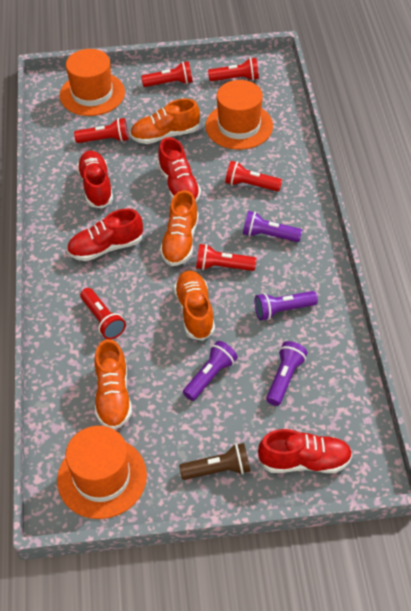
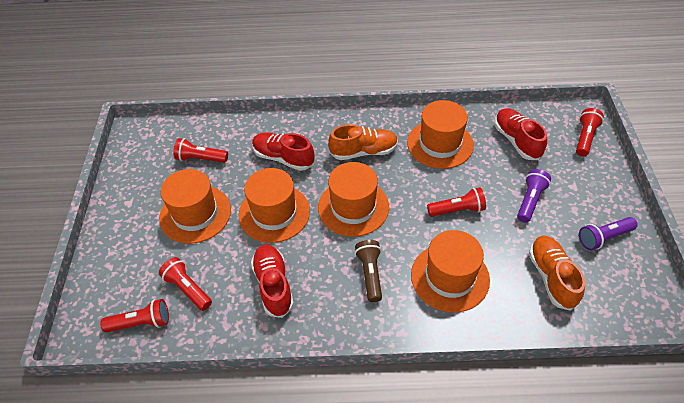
orange hat: [57,426,147,519] [60,49,125,116] [205,80,273,150] = 3 -> [159,169,231,244] [239,168,310,243] [318,162,389,237] [407,100,474,169] [411,230,490,312] = 5
orange shoe: [94,339,132,430] [130,99,200,144] [160,190,199,266] [174,270,215,341] = 4 -> [328,124,398,160] [529,236,585,311] = 2
purple flashlight: [183,341,238,401] [243,211,302,242] [254,291,318,320] [266,341,308,406] = 4 -> [517,169,551,223] [579,217,638,250] = 2
red flashlight: [74,118,129,143] [80,288,126,339] [141,61,193,87] [196,244,256,271] [208,58,259,81] [225,161,282,192] = 6 -> [100,299,169,332] [159,257,212,311] [173,138,228,163] [427,187,486,217] [576,108,604,156] = 5
red shoe: [67,208,143,261] [77,150,113,208] [158,137,201,202] [258,429,353,473] = 4 -> [251,245,294,318] [252,132,314,171] [495,108,547,160] = 3

